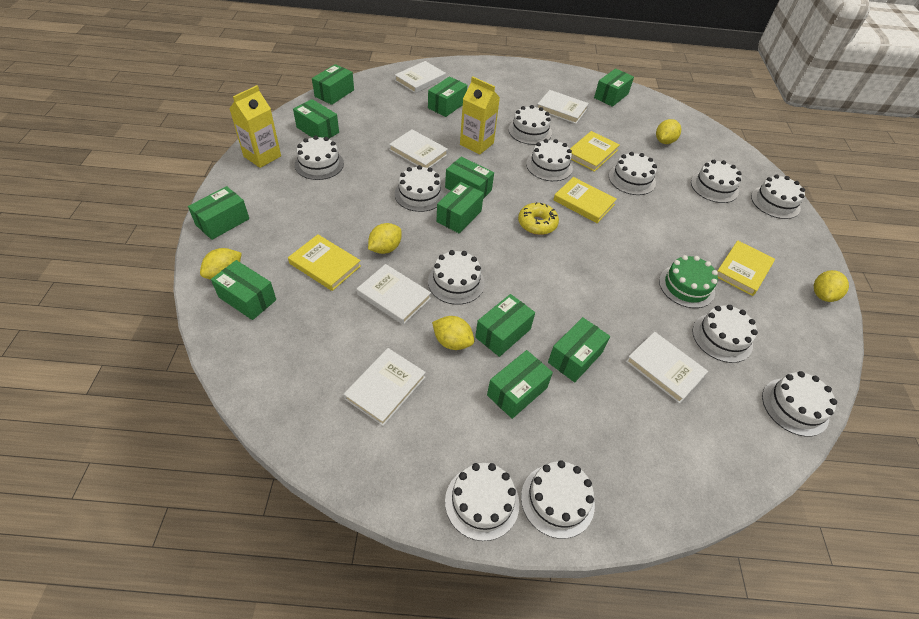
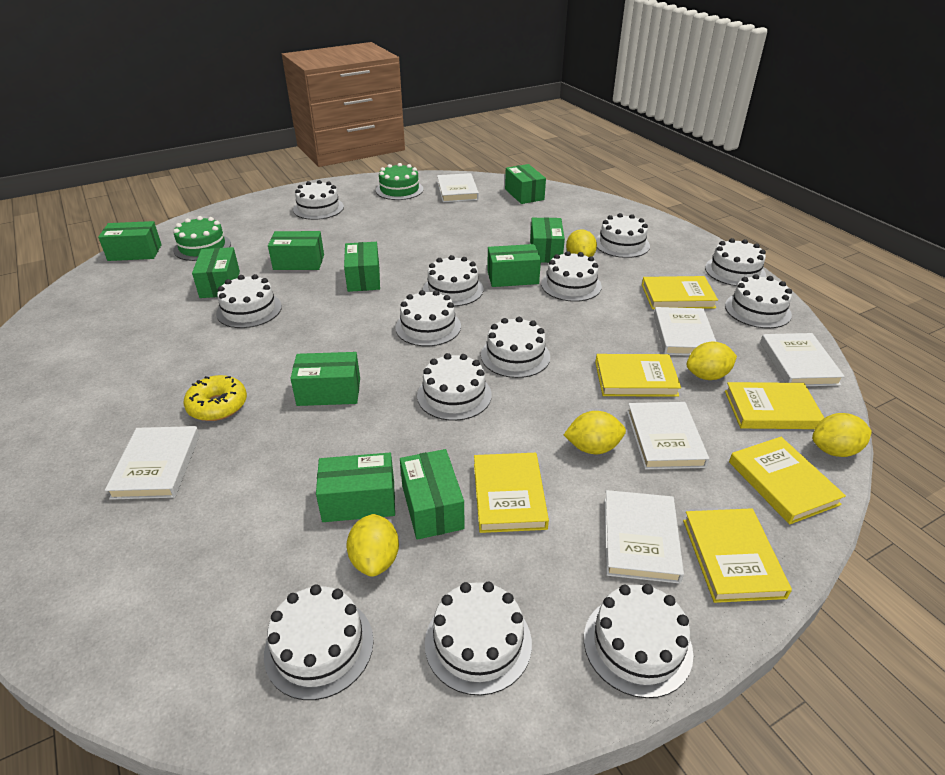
green box: [188,186,249,240] [211,260,276,320] [293,99,339,138] [312,64,354,105] [428,76,467,117] [436,182,484,233] [445,157,494,199] [475,294,535,357] [487,350,553,419] [548,317,610,382] [594,68,634,107] = 11 -> [98,221,162,261] [192,247,240,298] [268,231,324,270] [290,352,360,406] [316,453,395,522] [344,242,380,292] [400,449,465,540] [487,244,541,287] [505,164,546,204] [530,217,565,263] = 10
green cake: [659,255,718,308] = 1 -> [173,216,231,261] [376,163,423,200] = 2
white cake: [295,136,344,180] [395,165,445,212] [428,250,485,305] [445,463,520,541] [508,105,552,145] [521,460,595,539] [526,139,573,181] [609,152,657,195] [691,160,742,203] [692,305,758,363] [751,174,805,219] [762,371,837,437] = 12 -> [216,274,282,328] [264,585,374,700] [293,180,344,220] [395,290,461,346] [417,353,492,421] [423,255,483,306] [425,582,532,696] [481,317,550,378] [541,251,602,302] [584,584,693,698] [596,213,650,258] [705,238,766,286] [725,274,792,328] = 13
yellow book: [288,234,361,291] [554,177,617,223] [570,131,619,172] [717,240,775,296] = 4 -> [474,453,549,533] [595,354,681,397] [642,276,718,309] [683,508,792,603] [725,382,824,429] [729,437,846,524] = 6
yellow carton: [229,85,281,168] [460,76,500,155] = 2 -> none = 0

